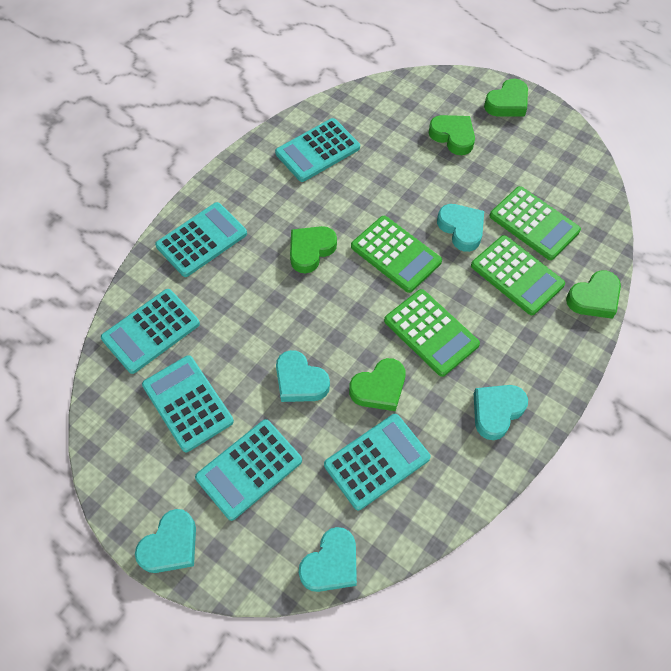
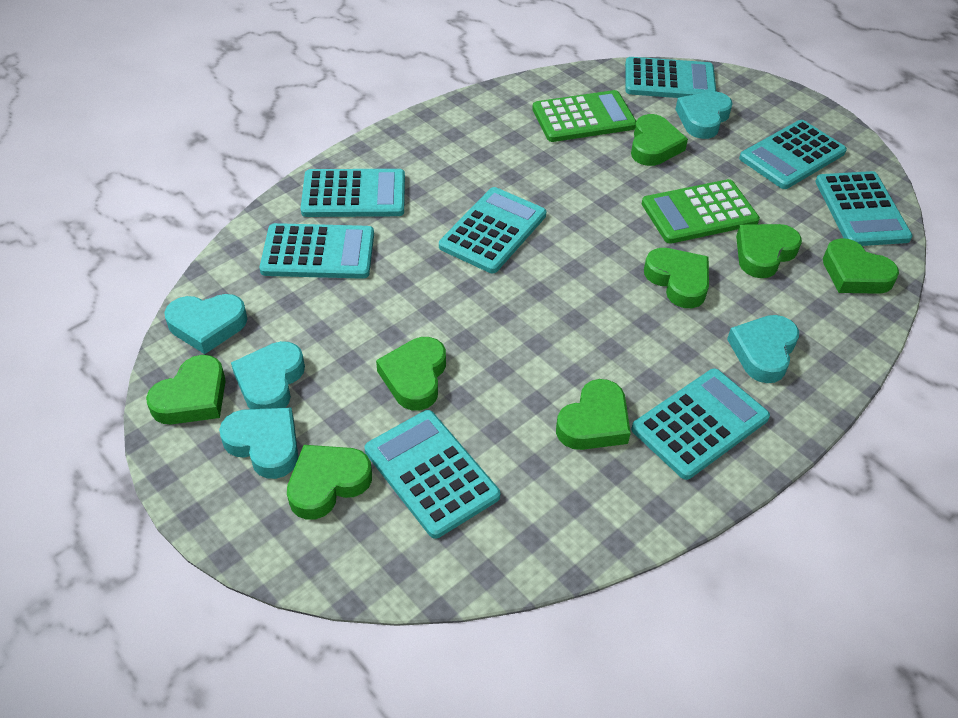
green calculator: [351,216,442,293] [384,289,480,377] [471,235,565,315] [489,186,581,260] = 4 -> [532,90,636,142] [642,179,760,244] = 2
green heart: [290,226,337,273] [349,358,406,411] [429,115,475,155] [484,79,528,117] [566,270,621,319] = 5 -> [146,355,226,424] [287,445,372,520] [376,337,446,410] [556,379,631,450] [631,114,688,166] [644,248,709,308] [736,224,802,278] [823,238,899,294] = 8
turquoise calculator: [101,289,200,374] [142,355,234,452] [155,202,247,277] [195,419,302,521] [275,118,360,182] [324,414,431,510] = 6 -> [260,223,374,279] [300,169,405,217] [365,410,500,539] [439,187,546,273] [625,57,716,98] [631,368,770,480] [739,120,847,189] [815,171,913,246] = 8

